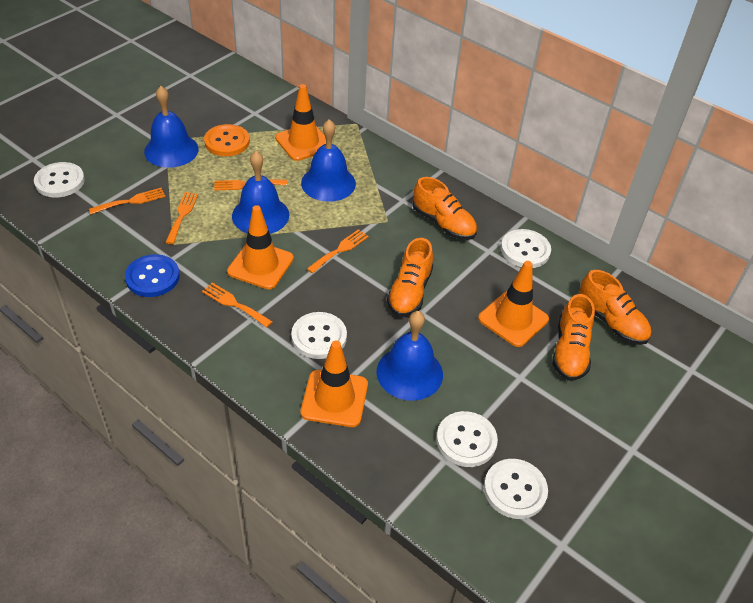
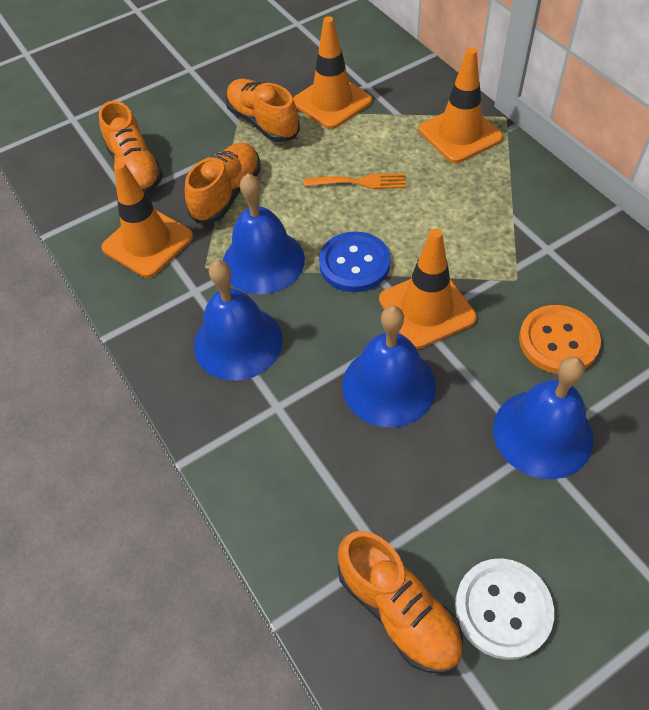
orange fork: [89,188,165,214] [165,192,198,244] [202,283,273,327] [214,180,287,191] [307,229,369,273] = 5 -> [304,173,406,189] = 1
white button: [34,162,85,197] [291,312,347,359] [436,411,498,467] [484,459,548,519] [501,229,551,268] = 5 -> [455,558,554,660] = 1

